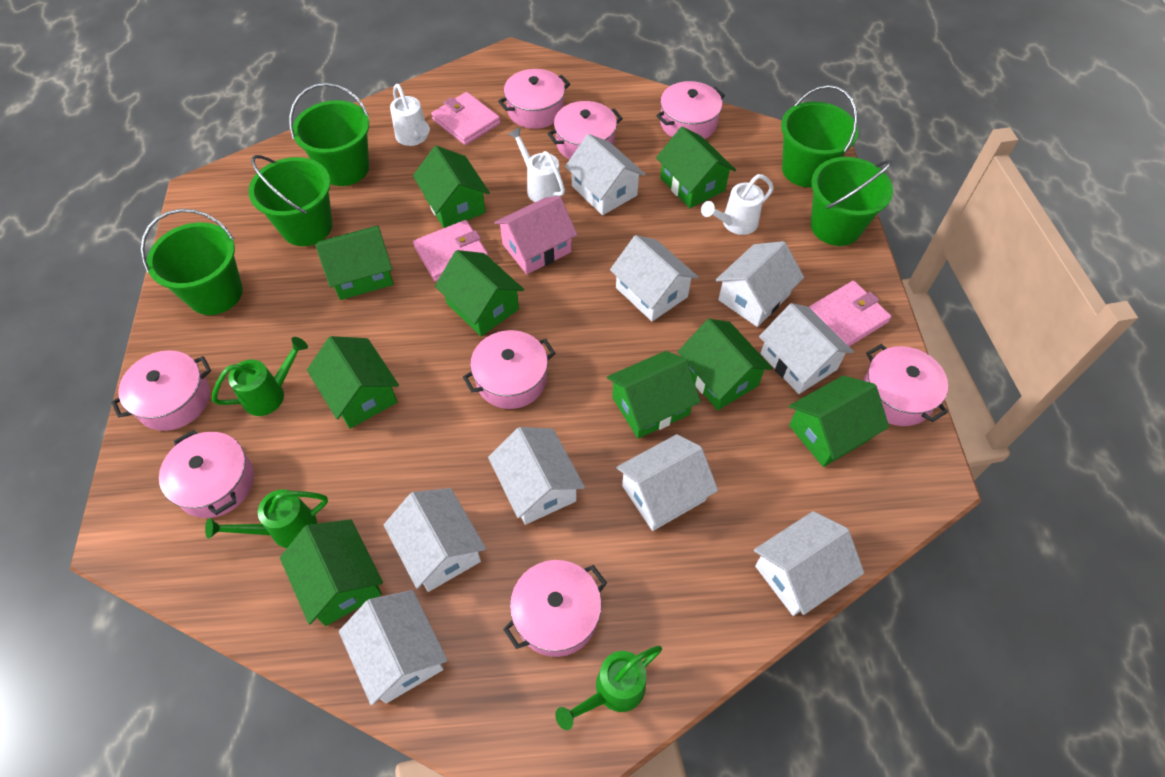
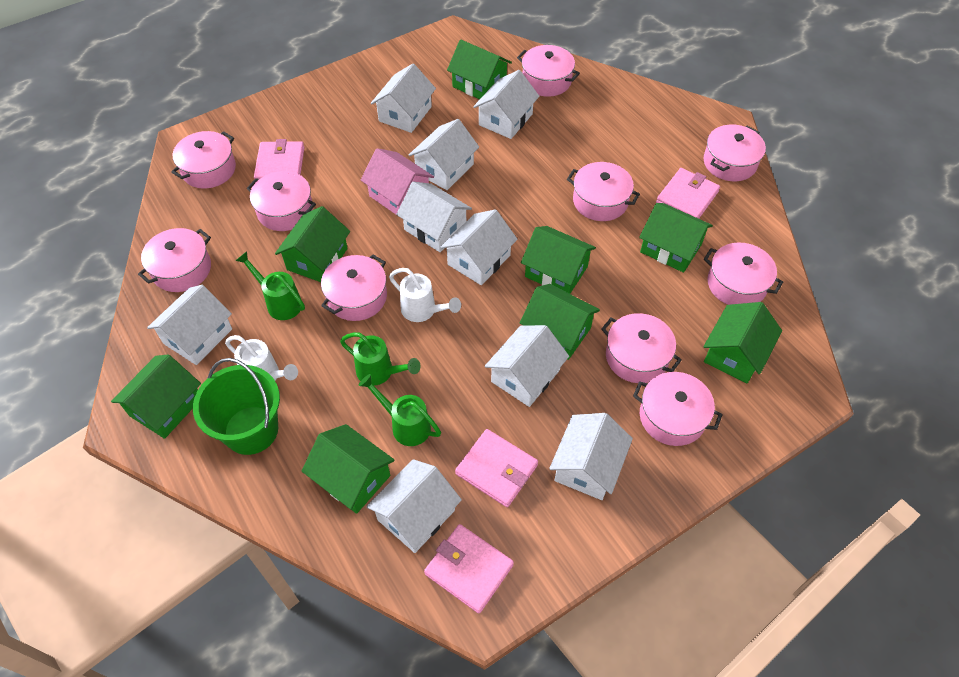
green bucket: [141,209,243,315] [248,155,333,246] [289,83,369,186] [781,85,858,187] [811,157,893,246] = 5 -> [193,358,280,455] = 1
green house: [280,519,383,626] [307,336,399,429] [315,225,394,300] [413,146,490,228] [435,250,524,336] [607,351,701,439] [656,126,736,208] [678,319,772,410] [789,375,889,467] = 9 -> [111,354,201,439] [275,206,350,282] [302,424,395,514] [447,39,512,99] [520,284,600,360] [521,226,596,294] [639,203,713,273] [703,302,782,383] = 8
pink pot: [111,350,211,431] [159,430,254,518] [463,330,555,409] [498,69,570,129] [503,560,607,657] [547,101,623,160] [656,81,725,139] [863,344,948,426] = 8 -> [138,228,211,292] [171,131,236,189] [247,171,316,231] [321,255,387,321] [517,45,580,97] [567,162,640,221] [601,313,682,383] [633,372,723,446] [703,125,766,181] [704,242,783,305] = 10
pink wallet: [413,220,488,282] [431,92,501,145] [809,281,891,347] = 3 -> [254,139,305,179] [424,524,514,613] [455,429,538,507] [656,168,720,219] = 4
white watering can: [390,84,430,146] [508,127,565,202] [701,174,774,235] = 3 -> [225,335,298,380] [389,268,461,322] = 2

